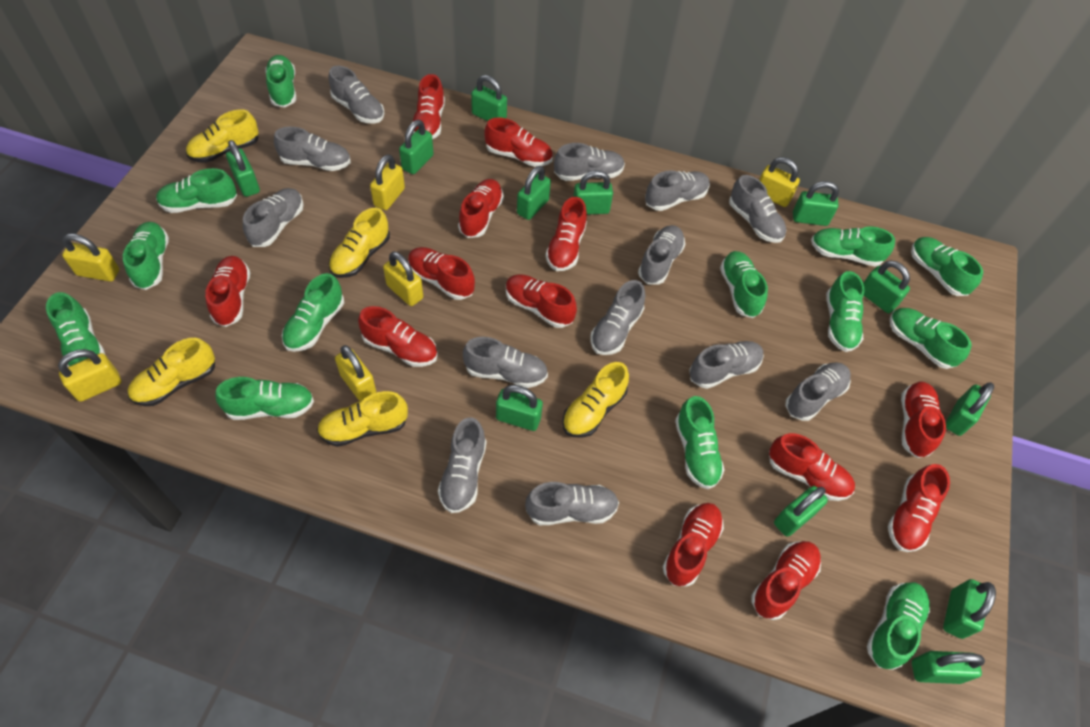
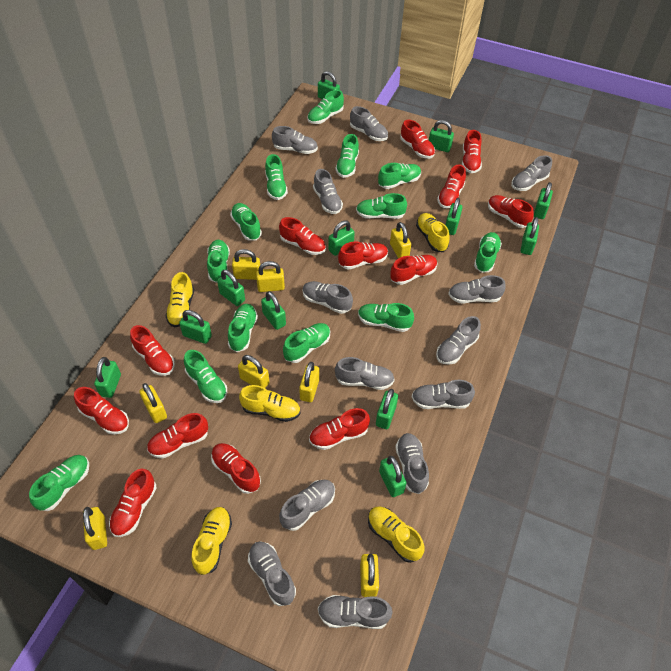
yellow padlock: [58,349,121,402] [62,233,119,282] [335,345,376,401] [370,154,405,210] [383,251,423,306] [759,157,800,207] = 6 -> [83,507,107,550] [139,383,167,423] [232,249,260,280] [238,355,269,388] [256,261,285,292] [299,362,319,402] [360,554,379,597] [390,222,411,259] = 8

